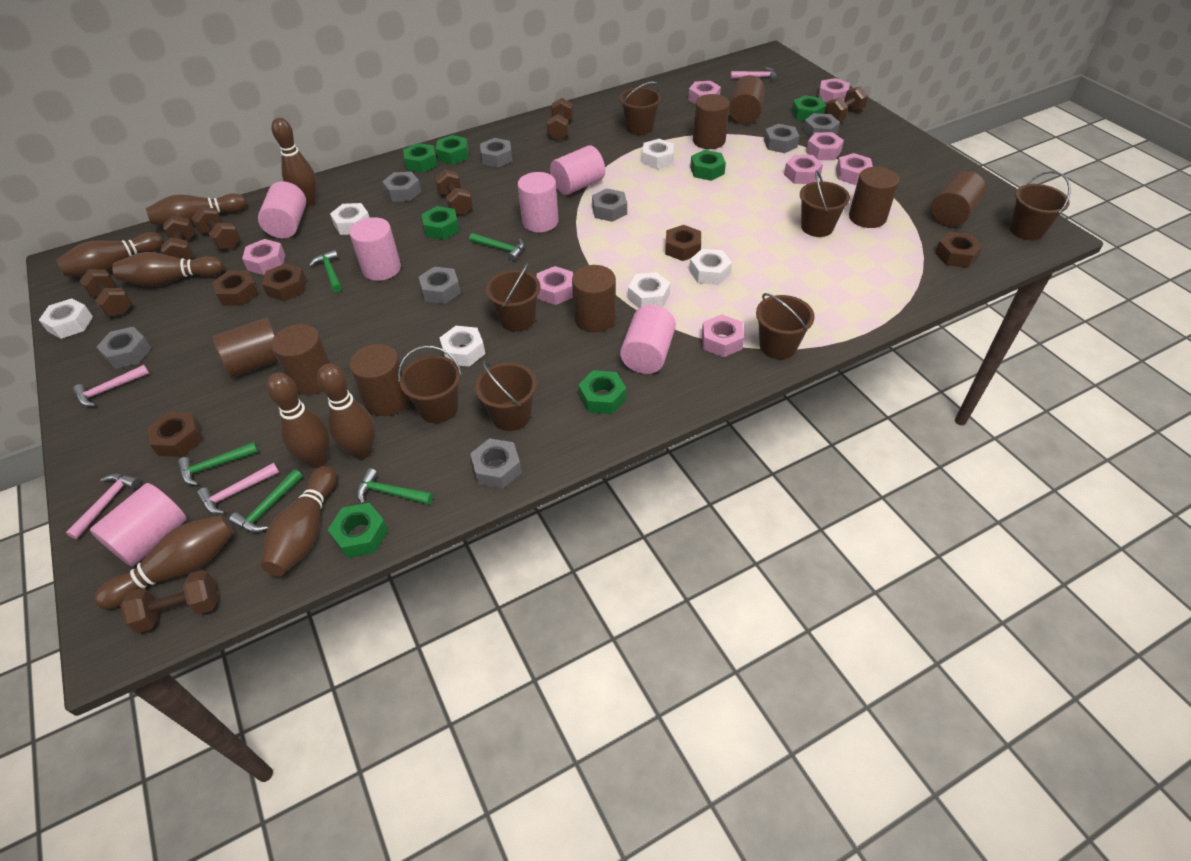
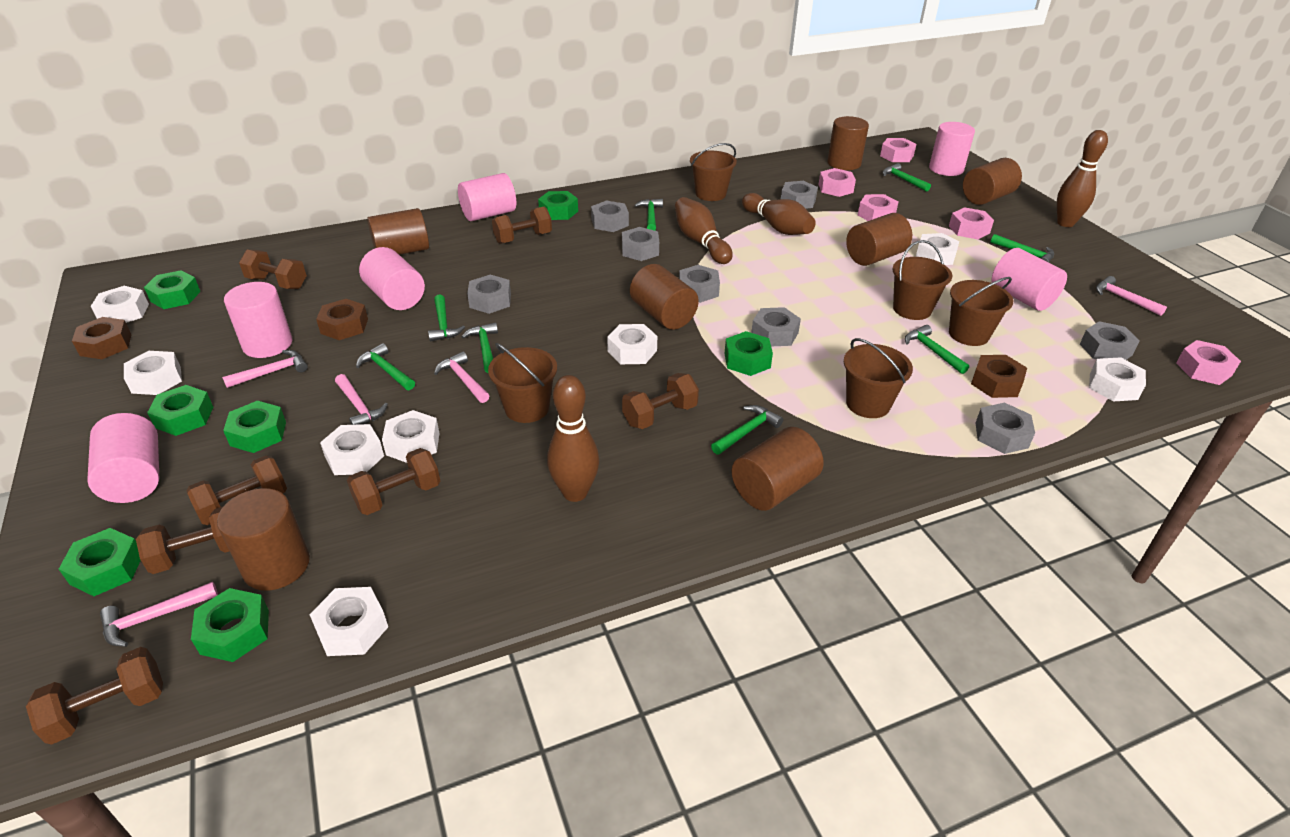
brown bowling pin: [56,232,164,276] [94,515,234,609] [112,252,223,287] [146,193,247,226] [261,466,337,576] [266,373,329,468] [271,118,316,206] [317,364,375,459] = 8 -> [547,375,599,502] [675,197,733,264] [742,193,816,235] [1057,130,1108,227] = 4
brown bucket: [398,346,462,423] [475,361,537,431] [486,263,541,332] [620,82,661,135] [756,293,815,359] [800,170,850,237] [1009,171,1071,240] = 7 -> [488,343,557,423] [690,143,737,201] [844,338,913,418] [893,240,953,320] [949,277,1013,346] = 5
brown cylinder: [212,318,278,377] [271,324,331,395] [350,344,409,416] [572,265,616,332] [693,94,730,149] [729,75,765,124] [849,167,899,228] [931,171,986,227] = 8 -> [217,488,310,591] [367,208,429,255] [630,264,699,330] [732,427,824,511] [827,116,869,170] [846,213,912,266] [963,158,1022,205] = 7
brown nut: [147,412,203,457] [212,271,259,306] [262,263,307,301] [665,225,701,261] [935,232,983,268] = 5 -> [72,317,132,359] [316,299,368,340] [971,355,1027,398] = 3
green hammer: [178,442,258,486] [229,469,303,533] [309,250,342,292] [357,468,433,505] [469,233,524,261] = 5 -> [356,343,415,390] [428,294,465,342] [462,322,498,373] [634,199,663,231] [711,405,783,455] [883,163,931,192] [905,325,969,374] [990,234,1054,263] = 8
pink hammer: [66,473,141,539] [73,365,149,406] [197,462,279,514] [730,67,778,82] = 4 -> [100,582,218,647] [222,350,308,388] [335,374,388,425] [434,351,489,403] [1096,276,1167,316] = 5
pink nut: [242,239,285,275] [537,266,573,305] [688,81,721,104] [702,314,744,357] [784,155,823,184] [806,132,844,160] [818,78,850,103] [836,153,873,185] = 8 -> [818,168,856,197] [858,194,899,221] [880,138,916,162] [949,207,994,239] [1176,340,1241,385] = 5
white nut: [39,298,93,339] [330,203,370,235] [440,326,485,367] [628,272,670,308] [642,139,674,169] [689,249,732,285] = 6 -> [91,286,149,323] [124,351,182,395] [310,587,388,656] [320,424,384,475] [382,410,440,463] [607,324,657,364] [916,233,959,265] [1089,357,1146,402] = 8

